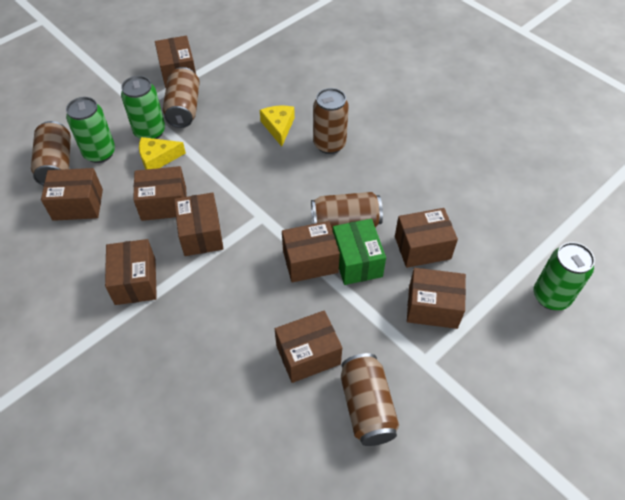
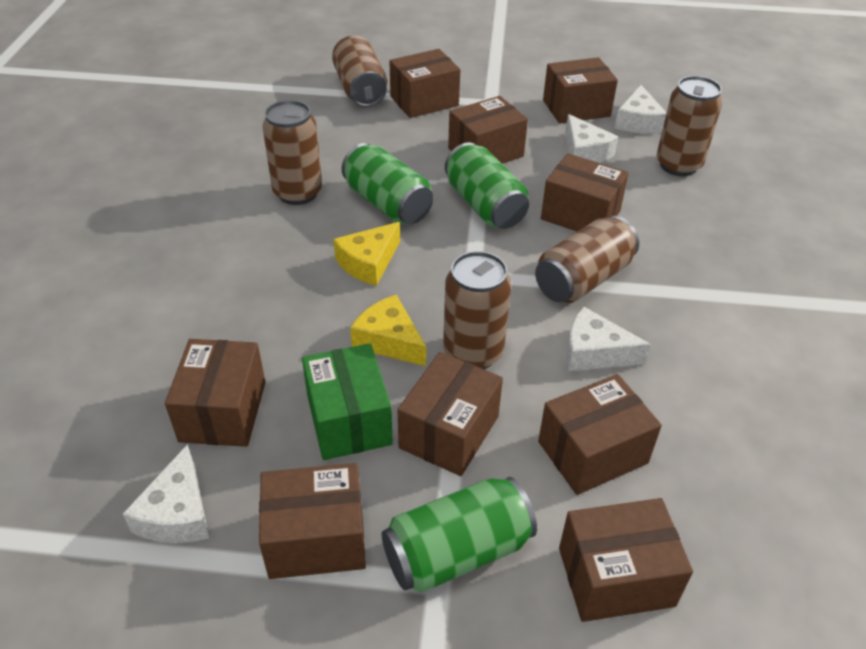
white cheese: none = 0 -> [123,444,209,543] [565,114,618,163] [566,307,651,371] [615,85,667,134] = 4

